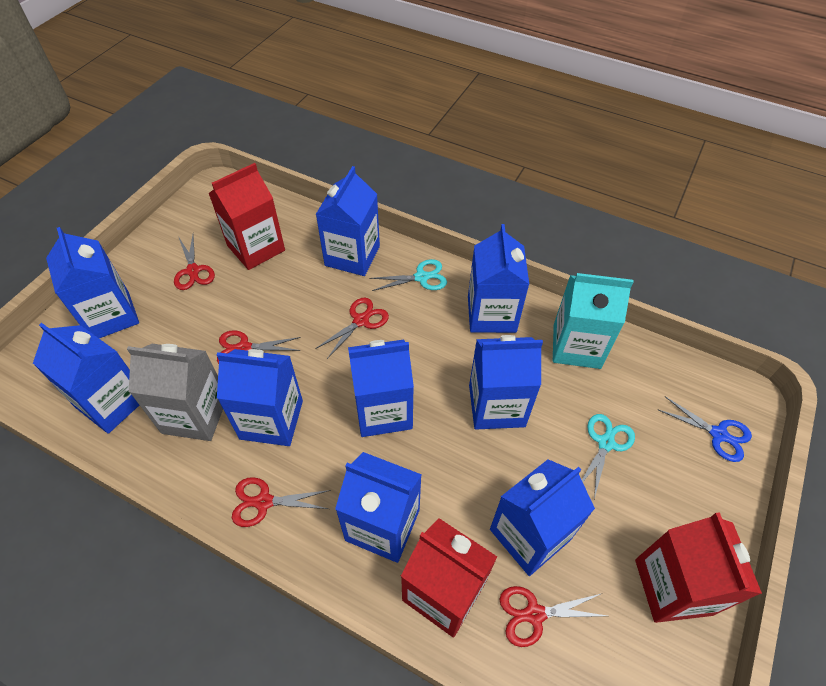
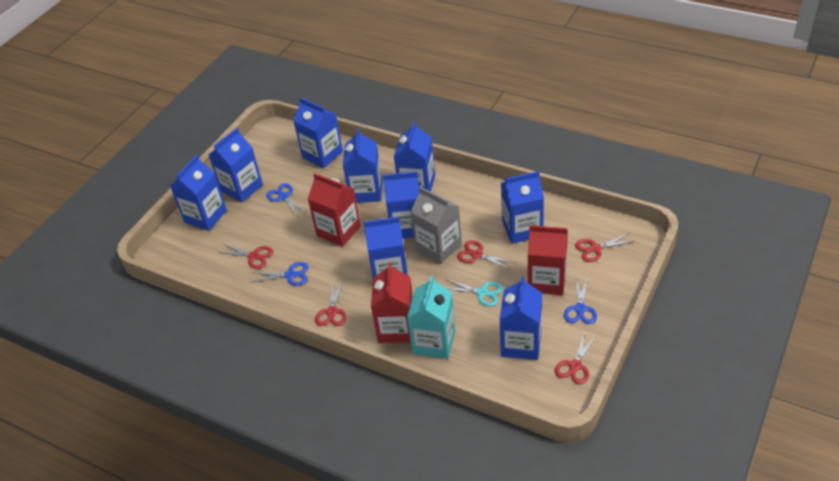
blue scissors: [659,396,752,462] = 1 -> [252,262,308,286] [266,183,307,217] [564,277,597,324] = 3
turquoise scissors: [369,259,447,291] [582,414,635,499] = 2 -> [446,279,503,307] = 1

